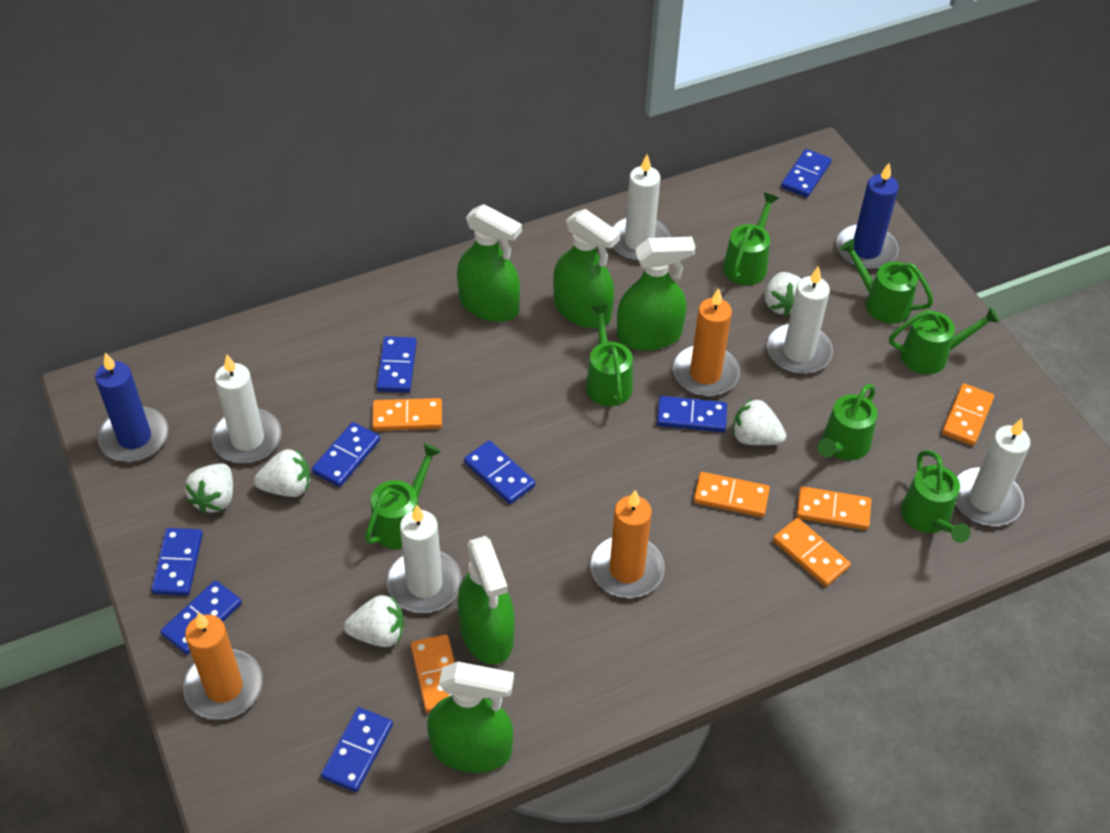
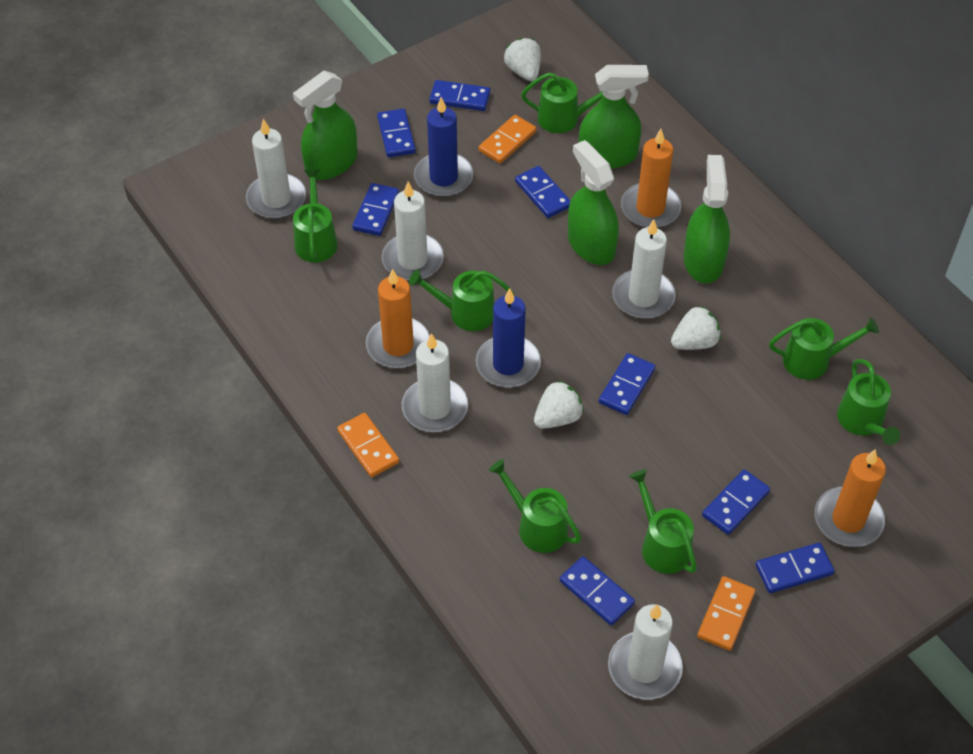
green spray bottle: [427,662,514,773] [457,204,522,322] [458,536,515,665] [553,209,620,328] [617,237,696,351] = 5 -> [293,71,358,180] [568,140,619,265] [579,65,649,169] [684,155,730,284] = 4
orange domino: [372,398,442,431] [411,634,455,713] [694,472,770,517] [773,518,851,587] [796,486,871,530] [942,383,994,446] = 6 -> [337,413,399,477] [479,115,537,163] [697,576,756,651] = 3
white strawberry: [185,463,233,514] [254,449,310,497] [344,595,404,647] [732,398,786,445] [765,272,801,316] = 5 -> [504,38,541,81] [534,380,584,429] [671,306,721,350] = 3

